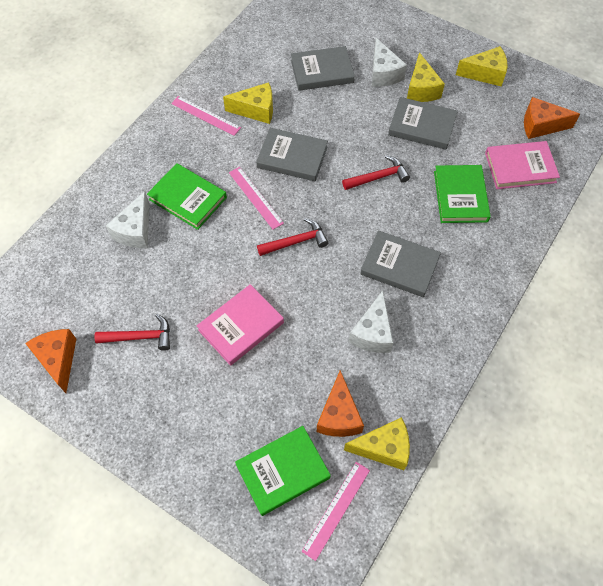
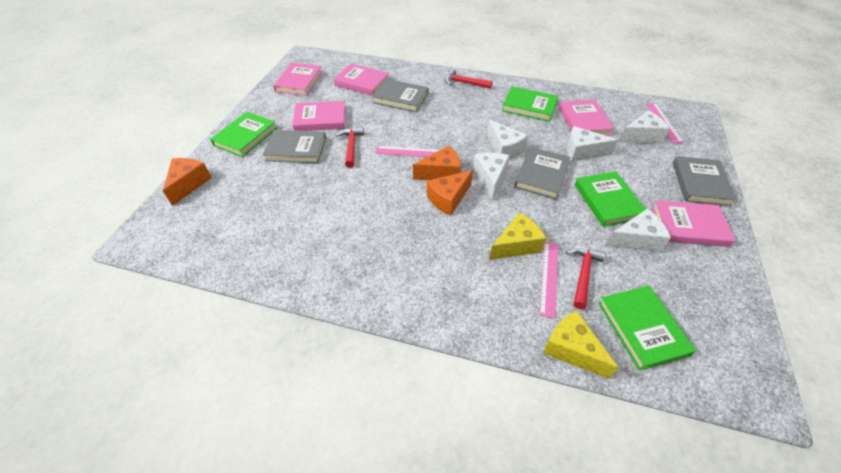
green book: [147,163,227,230] [235,426,331,516] [434,165,491,223] = 3 -> [210,112,277,157] [502,86,558,122] [575,171,646,227] [598,286,696,371] = 4
pink book: [197,284,284,366] [485,141,560,189] = 2 -> [273,63,323,96] [292,101,346,131] [334,64,389,96] [559,100,614,136] [652,200,736,247] = 5
white cheese: [106,191,149,248] [349,291,393,353] [372,38,407,87] = 3 -> [473,153,510,200] [487,120,528,159] [566,126,618,162] [606,208,671,252] [619,110,670,143] = 5
yellow cheese: [223,82,273,124] [344,417,410,470] [407,52,445,102] [456,46,508,86] = 4 -> [489,212,546,260] [543,311,619,379] = 2

